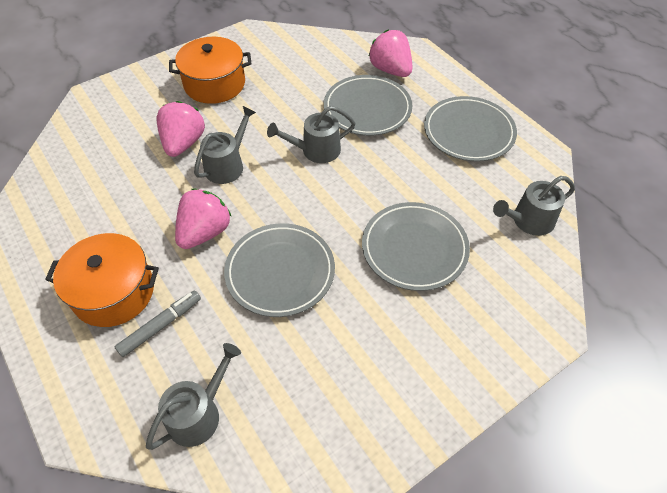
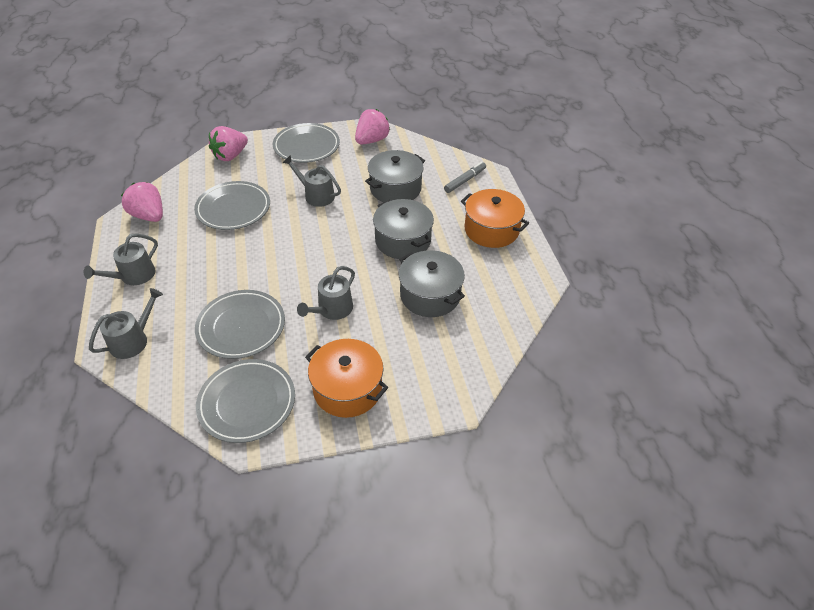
grey pot: none = 0 -> [365,150,425,202] [373,199,434,259] [399,250,465,317] = 3

